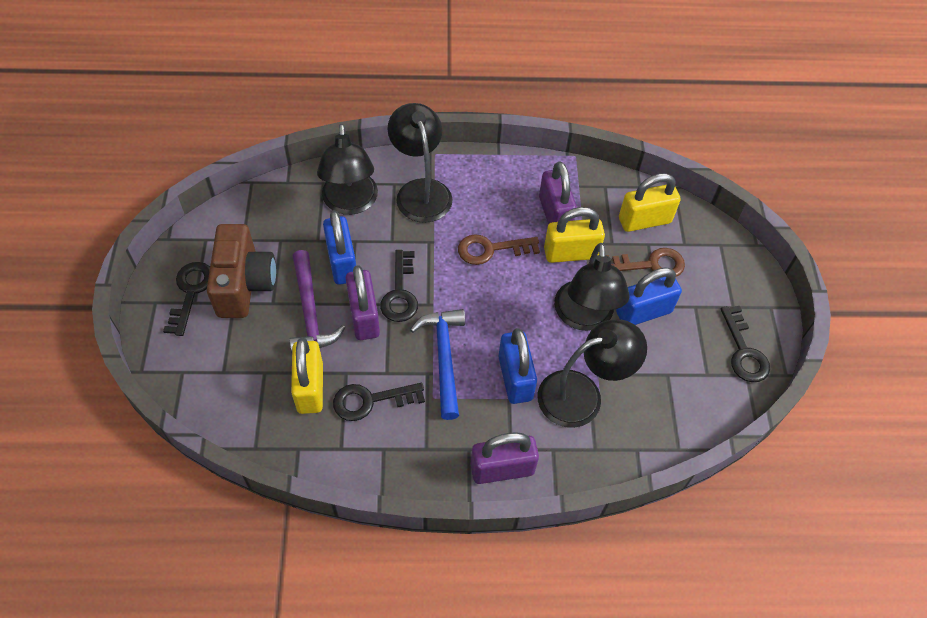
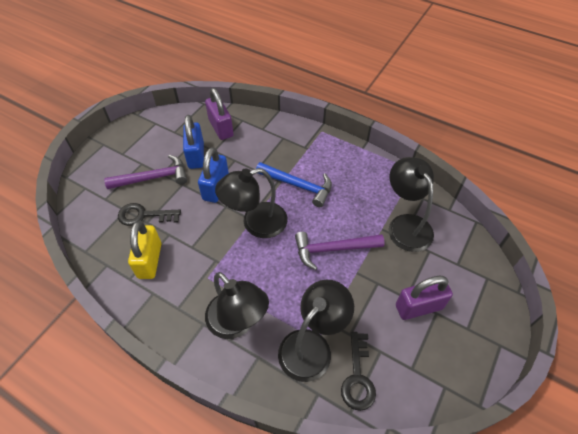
black key: [163,262,210,336] [333,383,425,421] [380,250,418,322] [721,306,770,382] = 4 -> [118,203,181,226] [341,332,376,411] = 2
blue padlock: [323,210,356,285] [498,328,537,404] [616,267,682,325] = 3 -> [183,115,204,169] [198,147,229,203] = 2
brown camera: [207,224,276,318] = 1 -> none = 0
brown key: [458,234,540,265] [606,248,685,277] = 2 -> none = 0
purple hammer: [289,250,345,353] = 1 -> [104,155,187,189] [295,232,385,270] = 2
purple padlock: [346,265,380,340] [471,432,539,484] [539,161,577,225] = 3 -> [205,88,234,140] [396,276,453,320] = 2
yellow padlock: [291,338,323,414] [544,207,605,263] [619,173,681,232] = 3 -> [128,221,161,279] = 1

